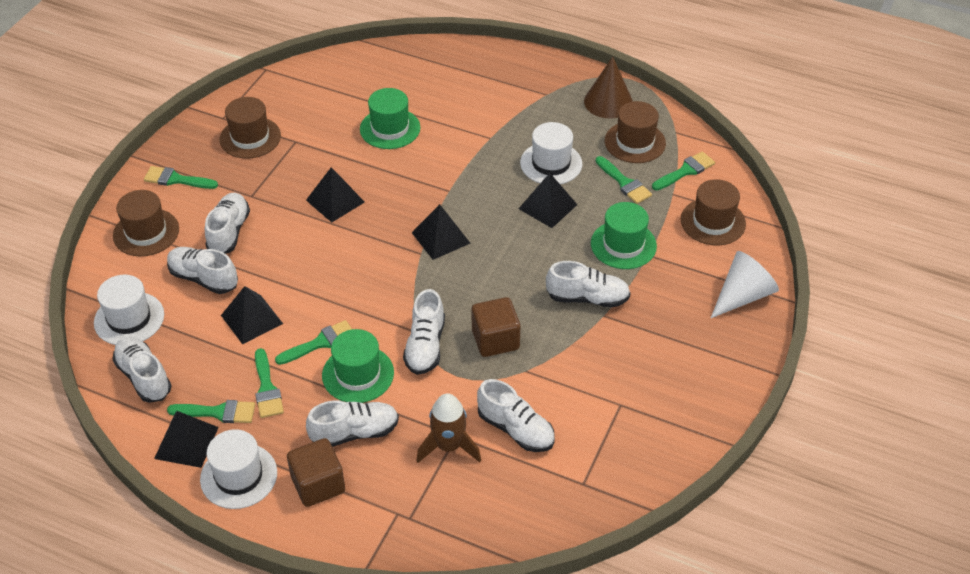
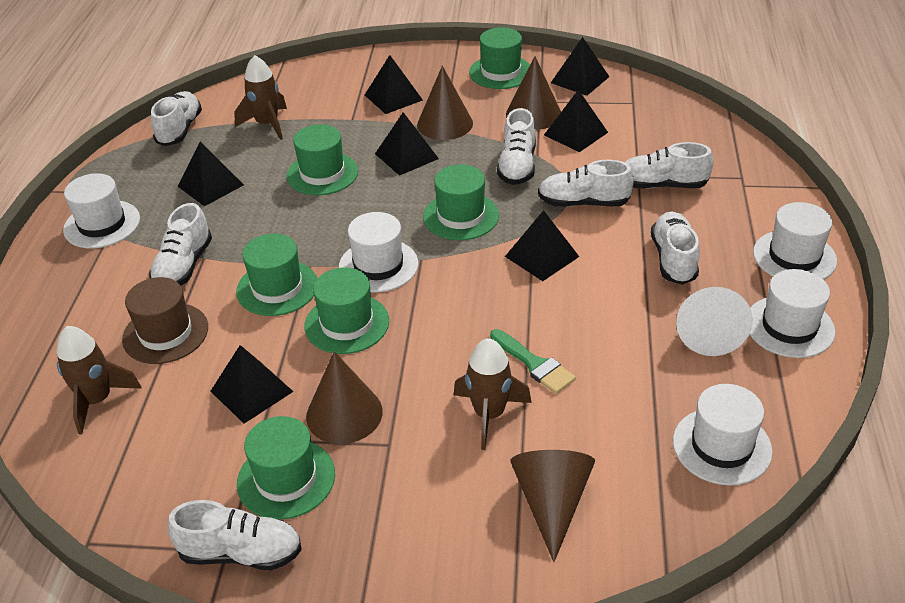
black pyramid: [154,411,219,468] [221,286,283,344] [306,167,365,222] [412,204,470,260] [519,173,577,228] = 5 -> [178,142,244,206] [211,345,294,424] [365,55,423,114] [375,112,439,176] [505,210,579,281] [544,90,608,152] [551,37,609,96] = 7
brown cone: [584,57,633,118] = 1 -> [306,351,383,444] [417,66,473,140] [506,56,561,130] [511,450,595,562] = 4
brown cube: [287,438,345,507] [472,297,520,357] = 2 -> none = 0
brown hat: [113,190,179,256] [220,97,281,159] [605,101,666,163] [681,179,746,245] = 4 -> [122,277,208,364] = 1
brown rocket: [416,393,481,463] = 1 -> [56,326,142,435] [234,55,287,140] [454,338,532,450] = 3
green brush: [144,166,218,189] [167,400,255,423] [255,348,284,418] [275,320,352,365] [595,156,652,204] [652,151,715,190] = 6 -> [490,329,576,394] = 1
green hat: [322,329,394,403] [360,88,420,149] [591,202,657,269] = 3 -> [236,233,317,316] [237,416,335,520] [286,124,358,195] [304,267,389,354] [423,164,499,240] [469,27,530,89] = 6
white hat: [94,275,164,345] [200,429,277,509] [520,122,582,184] = 3 -> [63,173,140,248] [339,212,418,293] [673,384,773,485] [749,269,835,358] [753,202,837,280] = 5

